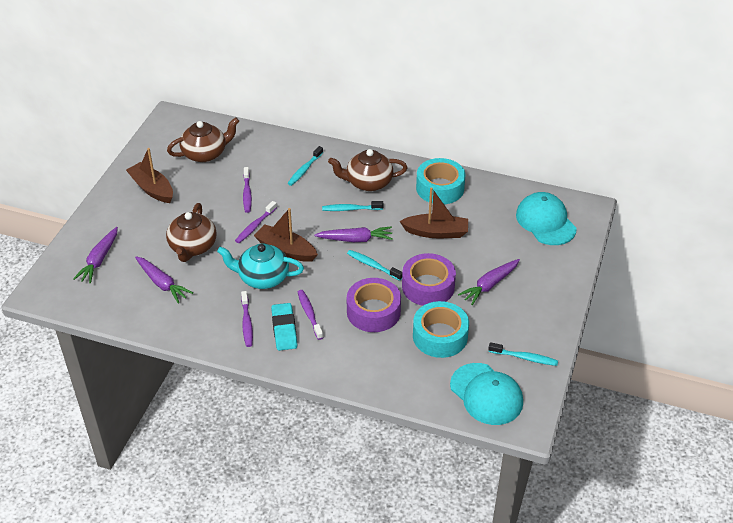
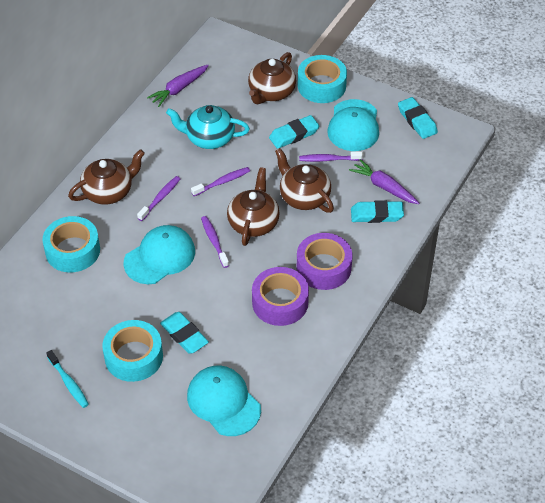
brown boat: [126,148,173,203] [254,208,318,262] [399,187,468,238] = 3 -> none = 0
brown teapot: [166,203,217,262] [167,117,239,162] [328,149,408,191] = 3 -> [68,149,145,205] [227,167,280,246] [248,52,296,104] [275,148,334,213] = 4
purple carrot: [73,227,118,283] [135,256,193,304] [314,226,393,242] [458,259,520,305] = 4 -> [147,65,209,107] [349,159,419,204] = 2
turquoise cap: [450,363,523,425] [516,192,577,245] = 2 -> [124,225,195,284] [187,366,261,436] [327,99,379,151] = 3
turquoise eraser: [271,303,297,351] = 1 -> [160,312,209,354] [269,115,320,149] [351,200,404,223] [398,97,438,139] = 4
turquoise tape: [413,301,469,358] [416,158,465,204] = 2 -> [42,216,100,272] [102,320,163,382] [298,55,347,103] = 3
turquoise toothbrush: [287,146,323,186] [322,201,383,211] [347,250,402,281] [488,342,558,366] = 4 -> [46,350,89,408] = 1

